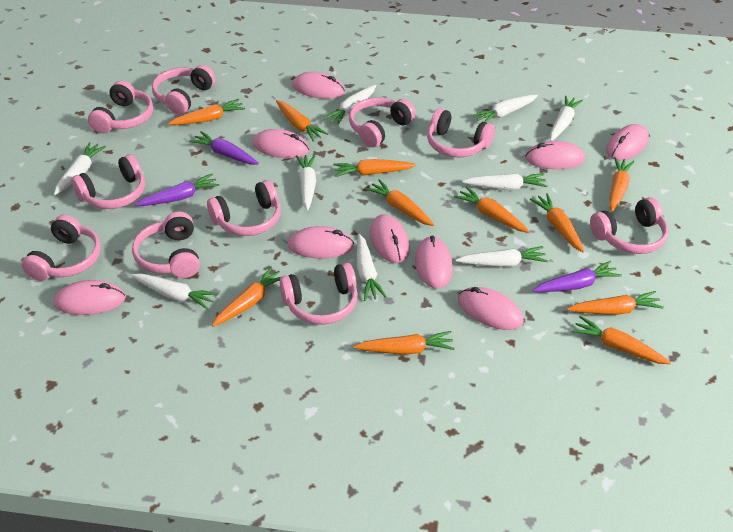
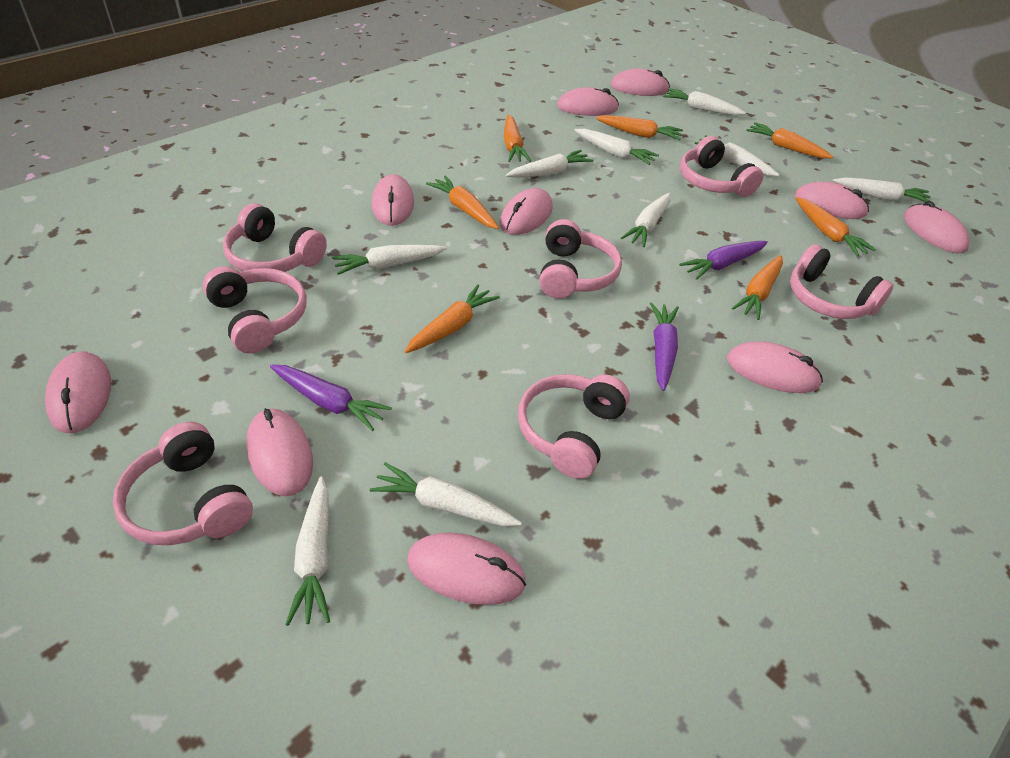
orange carrot: [168,99,245,125] [212,266,287,327] [276,100,328,142] [333,159,416,177] [354,331,455,355] [365,179,434,226] [454,186,529,233] [530,193,584,252] [567,291,664,315] [572,316,671,364] [609,157,634,212] = 11 -> [404,284,500,353] [426,176,499,229] [504,115,531,162] [596,115,683,140] [732,255,783,320] [747,122,833,158] [795,197,876,257] = 7
pink headphones: [22,215,101,281] [71,154,145,209] [88,81,153,133] [132,212,200,278] [152,65,216,115] [207,180,281,236] [279,263,358,325] [349,97,416,147] [427,108,495,157] [590,197,669,254] = 10 -> [113,422,253,545] [203,266,306,354] [223,203,327,272] [518,374,630,479] [539,219,622,299] [680,136,763,197] [790,244,894,319] = 7
pink mouse: [54,280,126,315] [252,129,309,158] [288,226,354,259] [292,72,345,99] [370,214,410,263] [415,236,453,289] [458,287,524,330] [525,141,585,169] [606,124,649,160] = 9 -> [45,351,111,433] [246,408,313,496] [372,174,414,226] [407,533,526,605] [499,188,553,235] [557,87,619,116] [611,69,670,96] [727,341,823,393] [794,182,869,219] [904,201,970,253] = 10

